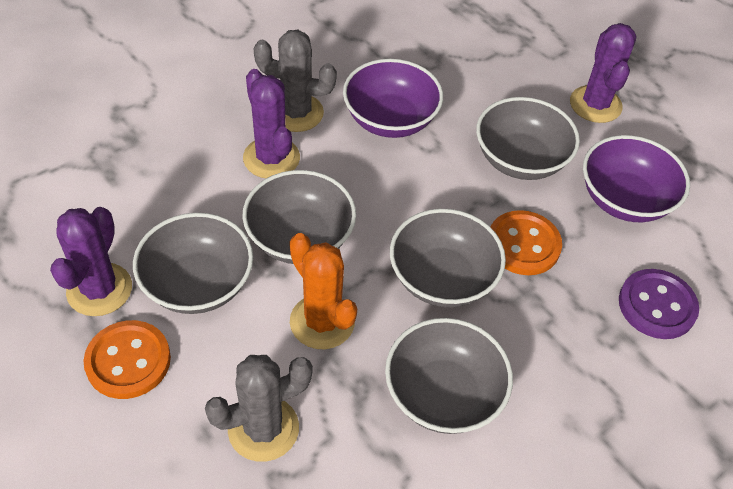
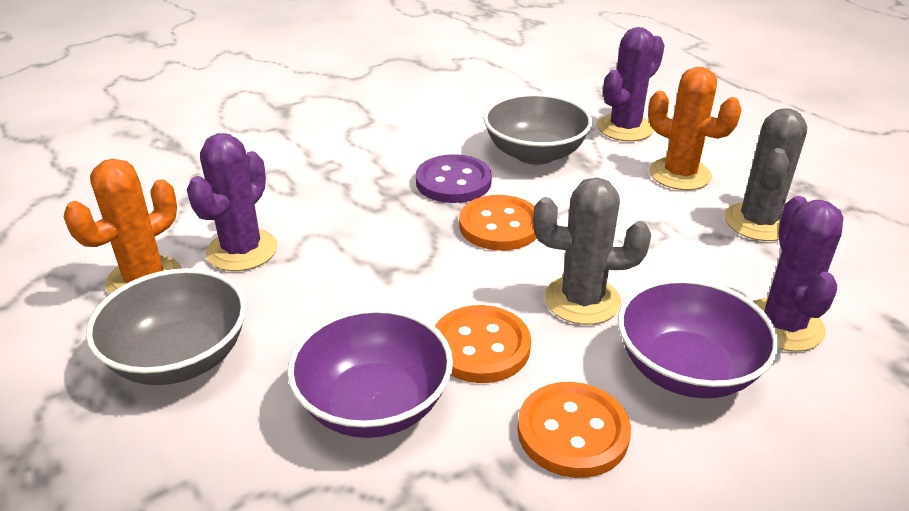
grey bowl: [133,213,253,314] [242,170,356,264] [385,318,513,434] [390,209,506,307] [476,97,580,180] = 5 -> [86,268,247,385] [483,93,592,165] = 2
orange button: [84,320,171,399] [490,210,562,275] = 2 -> [435,305,531,383] [459,195,537,251] [518,382,631,478] = 3
orange cactus: [289,233,357,349] = 1 -> [64,159,182,294] [648,67,742,190] = 2

